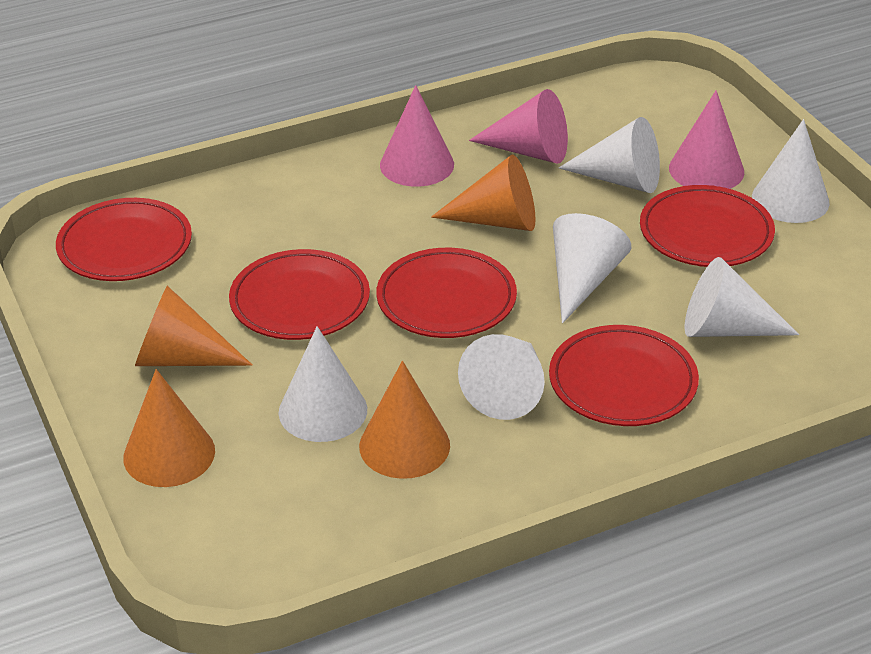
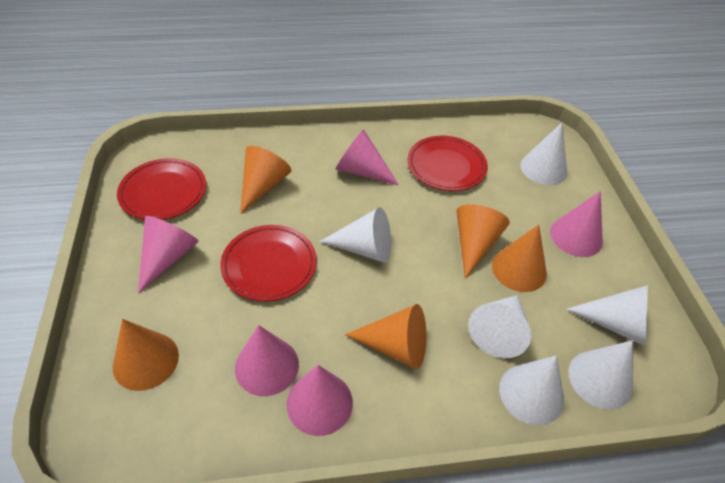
orange cone: [123,369,215,487] [135,286,252,366] [359,361,450,479] [431,155,535,231] = 4 -> [113,319,179,391] [240,146,291,214] [345,304,427,369] [456,204,510,279] [492,225,547,292] = 5
pink cone: [380,85,454,187] [469,89,568,164] [669,90,744,189] = 3 -> [138,216,199,294] [235,325,299,396] [287,365,353,436] [336,129,399,185] [550,191,603,257] = 5
red plate: [56,198,192,281] [229,249,370,340] [376,248,517,338] [549,325,699,426] [640,185,775,267] = 5 -> [117,158,206,220] [220,225,317,301] [407,136,488,191] = 3

